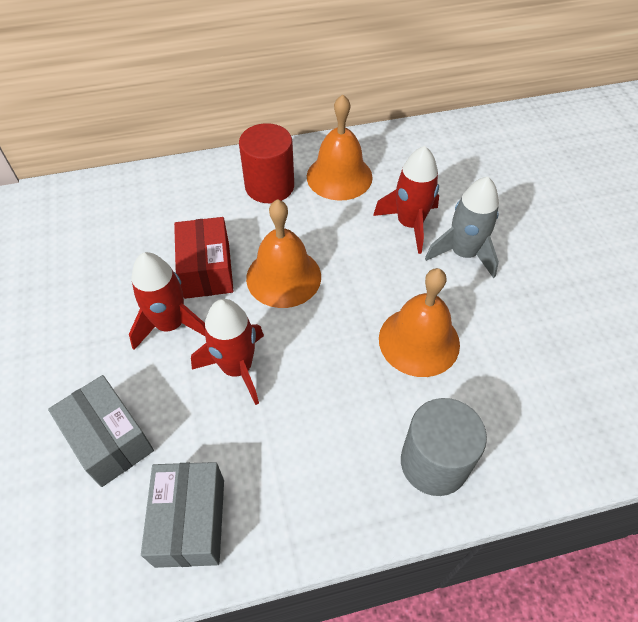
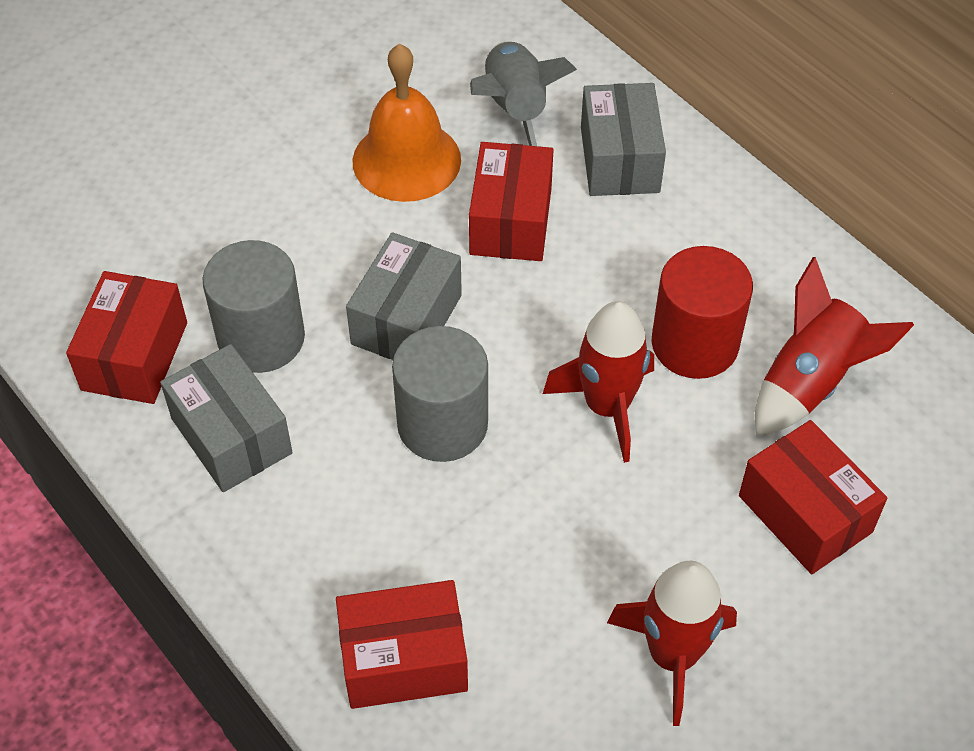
grey box: [48,375,154,487] [141,462,224,568] = 2 -> [160,344,293,492] [346,232,462,360] [581,83,666,196] = 3
grey cylinder: [401,398,487,496] = 1 -> [202,240,305,373] [392,326,488,462] = 2
orange bell: [246,199,321,308] [307,94,373,201] [379,268,460,377] = 3 -> [353,44,461,202] = 1
red box: [174,217,233,299] = 1 -> [66,271,187,404] [336,580,468,709] [469,142,553,261] [739,420,887,574] = 4

